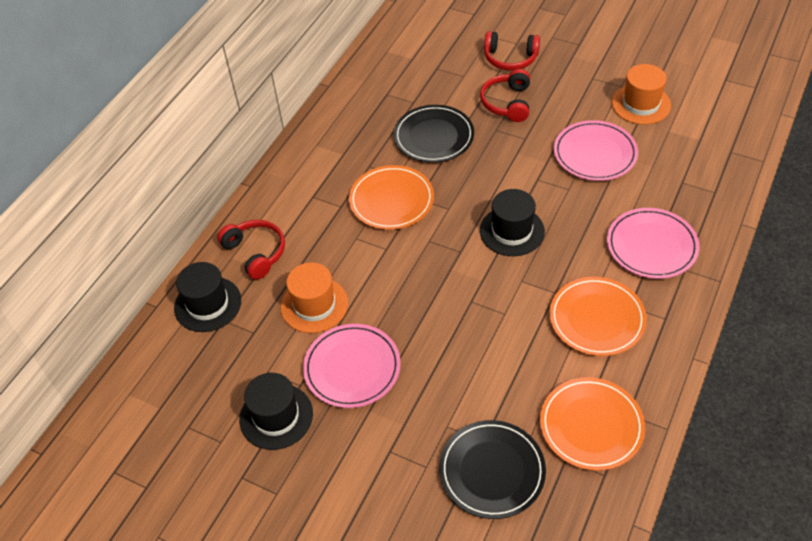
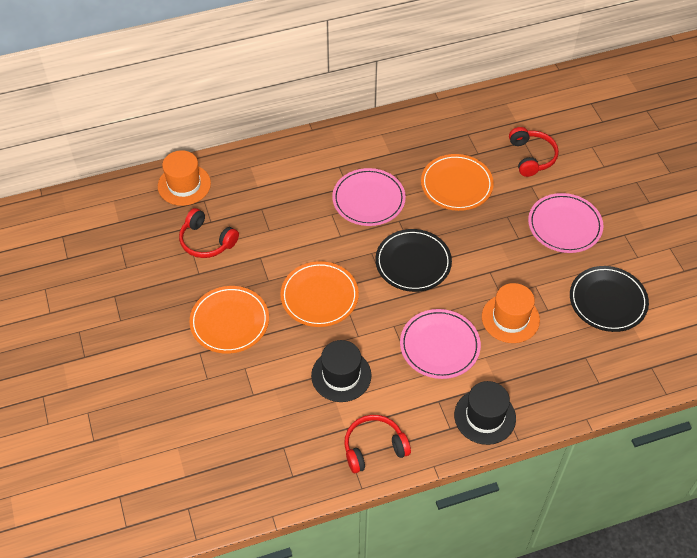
black hat: [174,262,241,332] [240,373,313,450] [480,189,545,256] = 3 -> [311,340,372,402] [454,381,516,445] = 2

